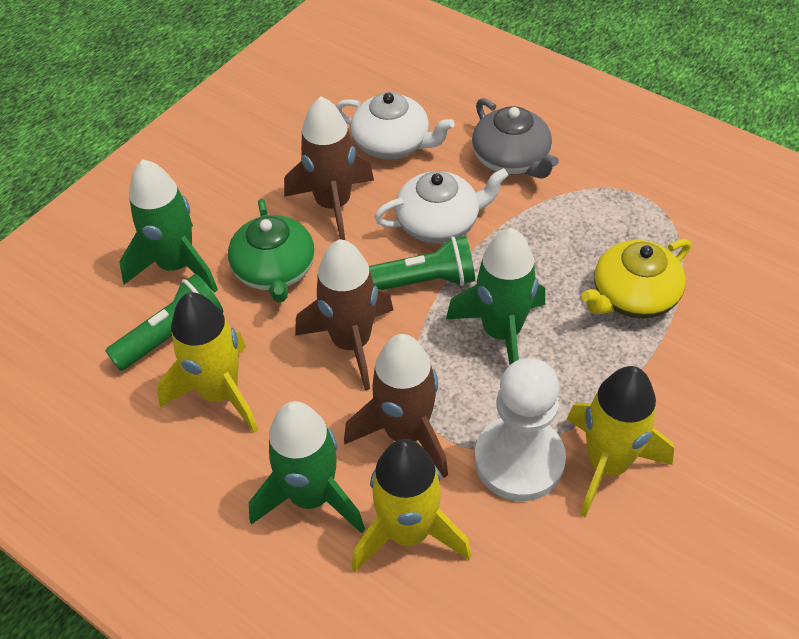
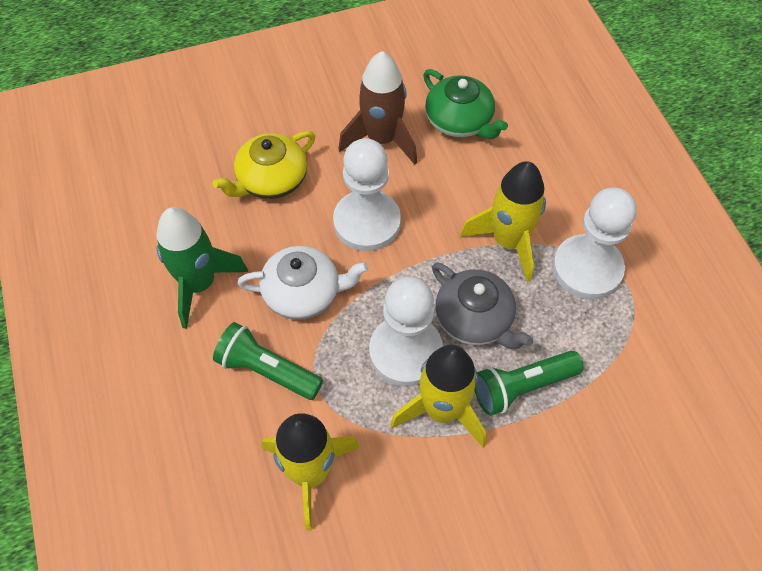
brown rocket: [284,96,374,240] [295,239,393,391] [344,334,448,478] = 3 -> [339,51,417,165] = 1
green rocket: [119,159,218,293] [249,401,365,533] [446,228,545,364] = 3 -> [156,207,248,329] = 1
white pawn: [475,358,566,501] = 1 -> [333,138,401,251] [369,276,443,386] [553,188,637,299] = 3
white teapot: [336,92,455,159] [374,168,509,243] = 2 -> [237,246,368,320] = 1

